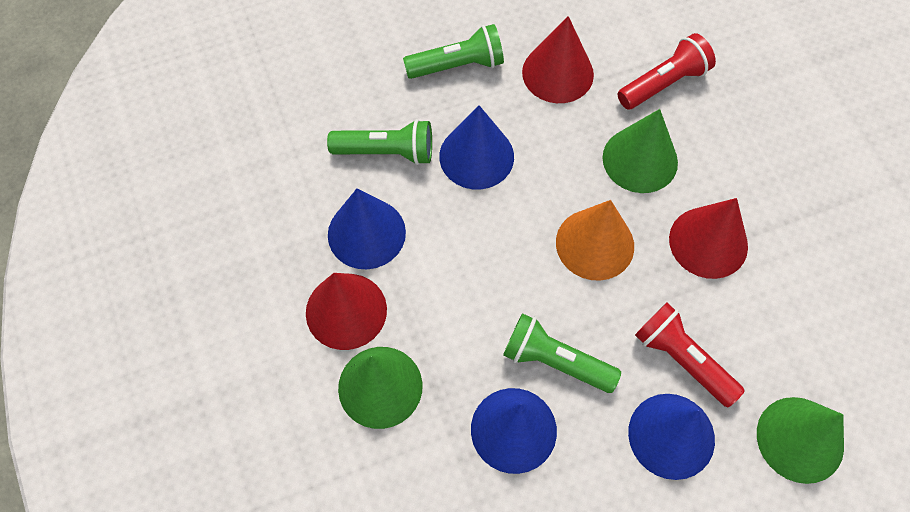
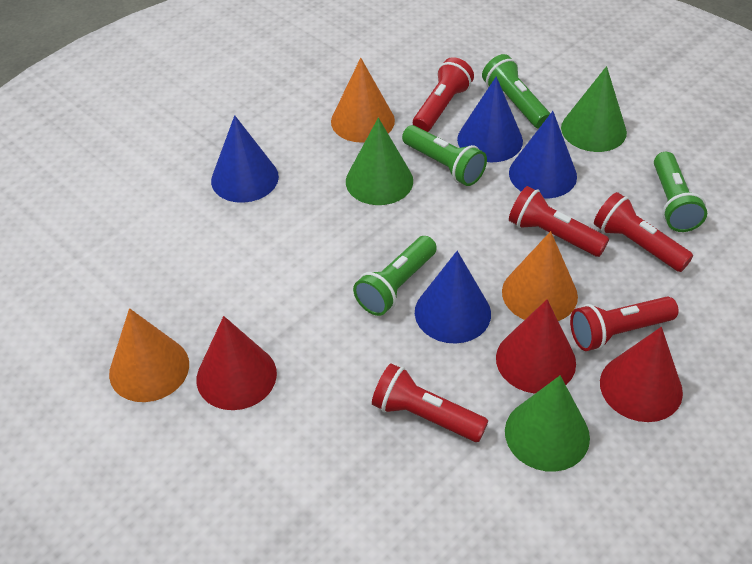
green flashlight: [327,119,432,165] [403,24,504,79] [503,313,621,393] = 3 -> [353,236,437,316] [402,125,487,186] [482,54,550,129] [654,152,707,232] = 4
orange cone: [556,200,634,281] = 1 -> [109,308,189,402] [331,58,395,143] [502,231,578,321] = 3
red flashlight: [618,33,716,110] [635,303,745,407] = 2 -> [372,363,488,442] [413,57,474,132] [509,186,609,257] [570,297,679,351] [594,192,693,272] = 5

